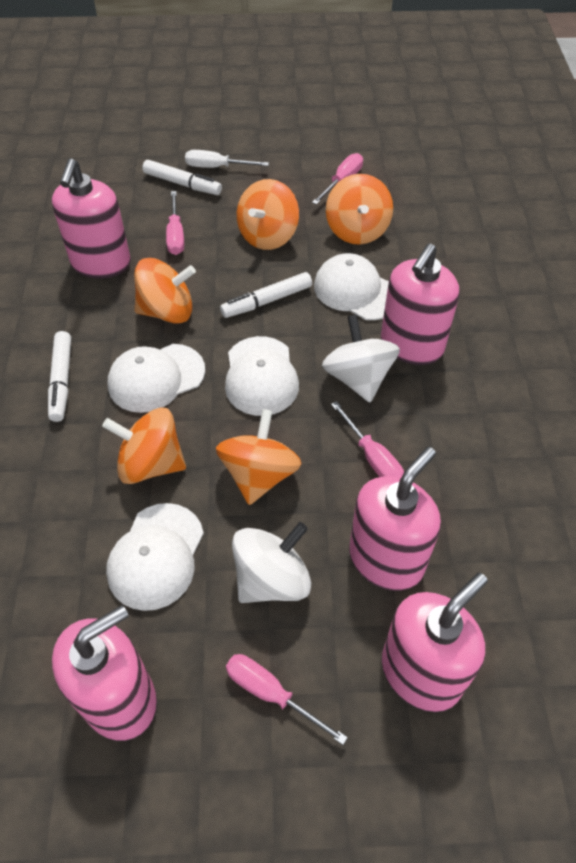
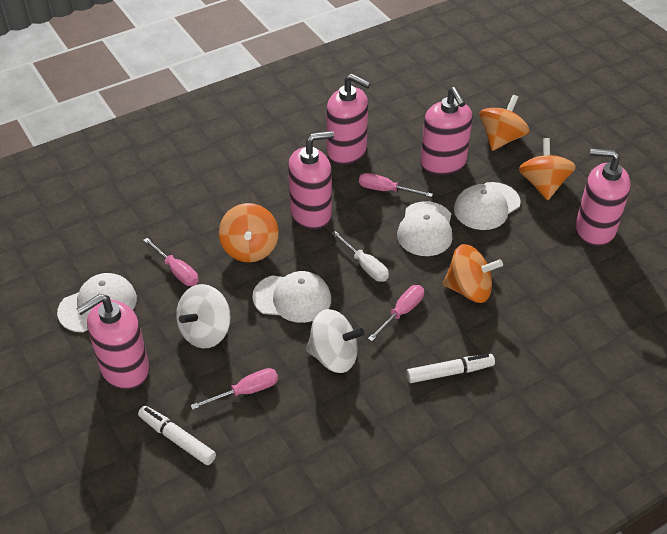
orange spinning top: [102,408,186,484] [134,258,196,324] [216,409,302,505] [237,179,299,250] [326,174,393,245] = 5 -> [219,203,279,262] [443,244,503,303] [480,95,529,151] [519,138,576,200] = 4
white marker: [48,331,71,422] [142,160,222,195] [220,272,312,318] = 3 -> [138,406,216,465] [406,354,495,383] = 2

